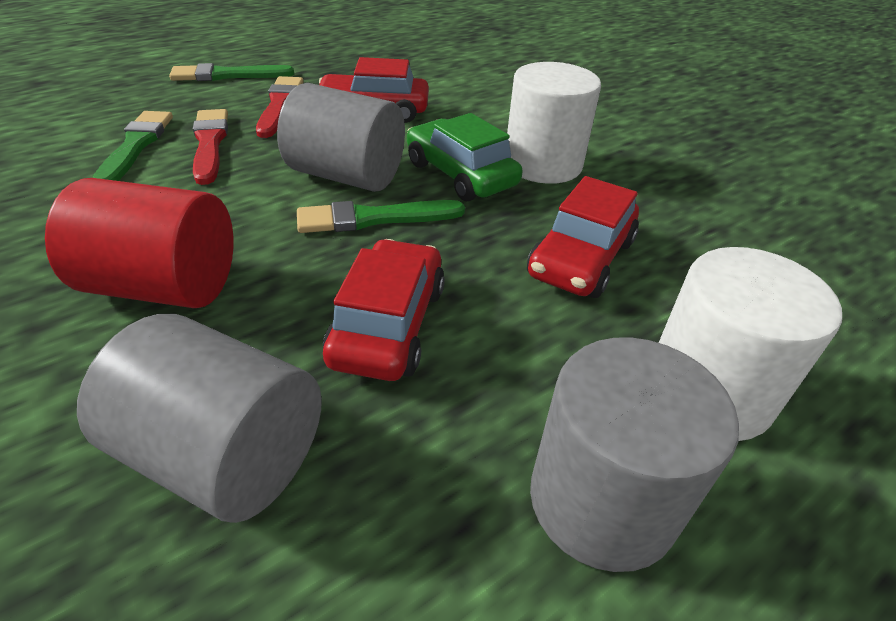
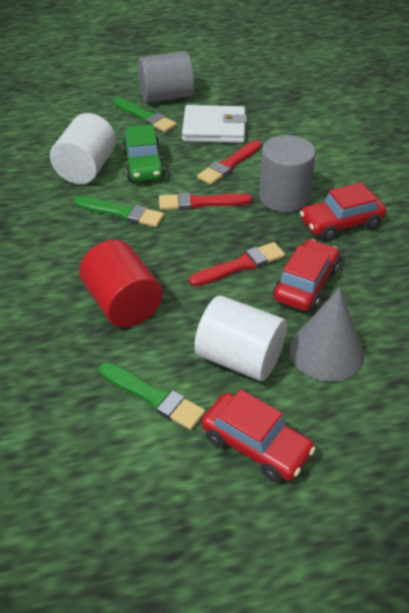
grey cone: none = 0 -> [290,288,364,382] = 1
grey cylinder: [77,314,322,523] [277,83,405,192] [530,337,739,572] = 3 -> [138,51,194,103] [259,135,316,212] = 2
red brush: [193,109,228,185] [256,76,304,138] = 2 -> [159,192,252,210] [189,242,285,286] [197,140,261,185] = 3
white wallet: none = 0 -> [182,105,247,143] = 1

